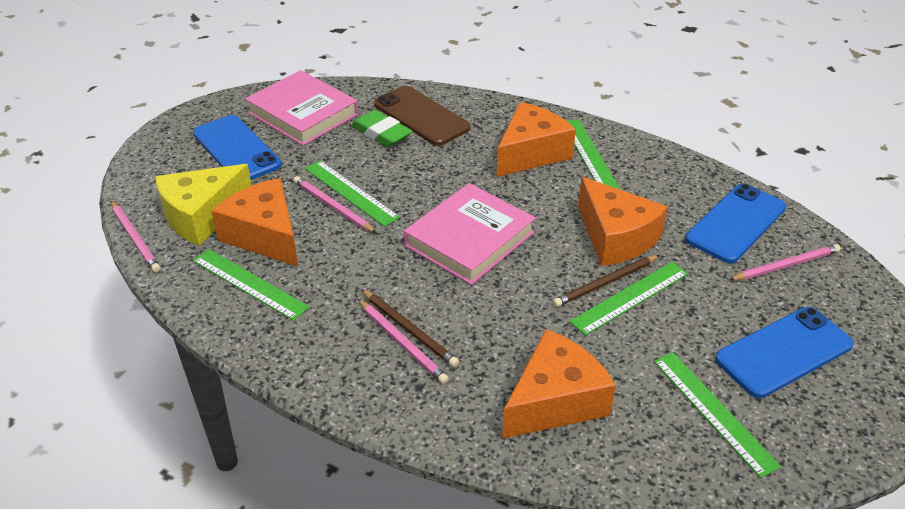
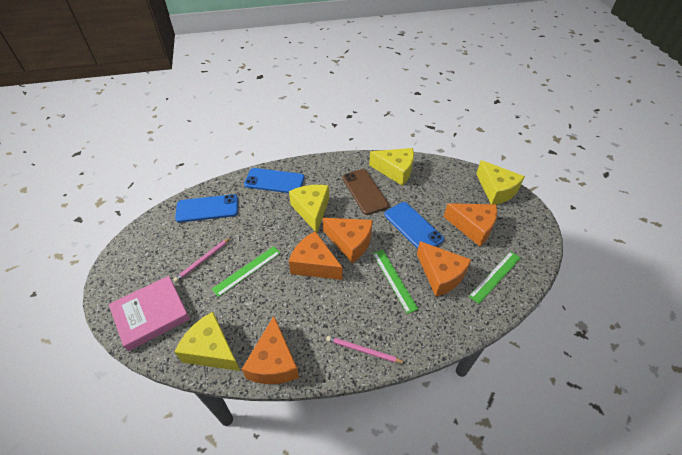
brown pencil: [361,289,459,367] [553,255,660,307] = 2 -> none = 0
green eraser: [351,110,413,147] = 1 -> none = 0
green ruler: [193,249,310,321] [305,161,400,227] [567,119,620,189] [570,262,688,336] [654,353,781,478] = 5 -> [212,246,280,297] [372,249,418,314] [469,251,521,304] = 3
orange cheese: [211,178,298,266] [496,102,576,177] [502,329,616,439] [578,177,668,266] = 4 -> [242,316,299,384] [289,231,343,280] [323,218,373,263] [417,241,471,297] [444,203,497,246] = 5
pink book: [245,70,358,146] [404,183,536,285] = 2 -> [109,276,190,351] = 1
pink pencil: [111,201,161,272] [294,176,376,233] [358,299,449,384] [729,244,841,281] = 4 -> [173,237,231,282] [326,336,405,363] = 2
yellow cheese: [155,164,252,246] = 1 -> [175,312,240,371] [289,185,329,232] [369,148,414,186] [476,160,525,204] = 4

